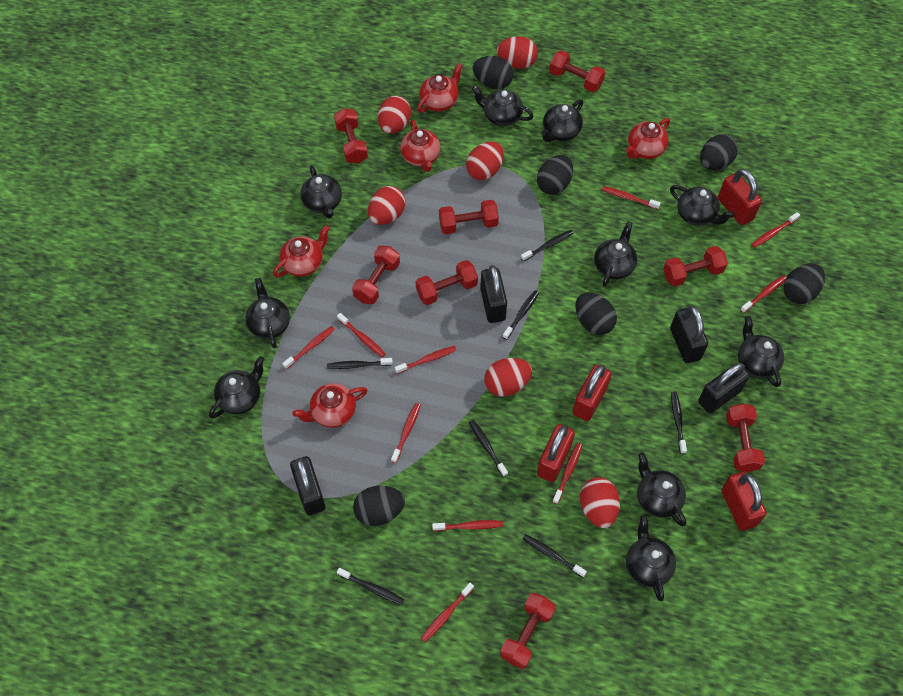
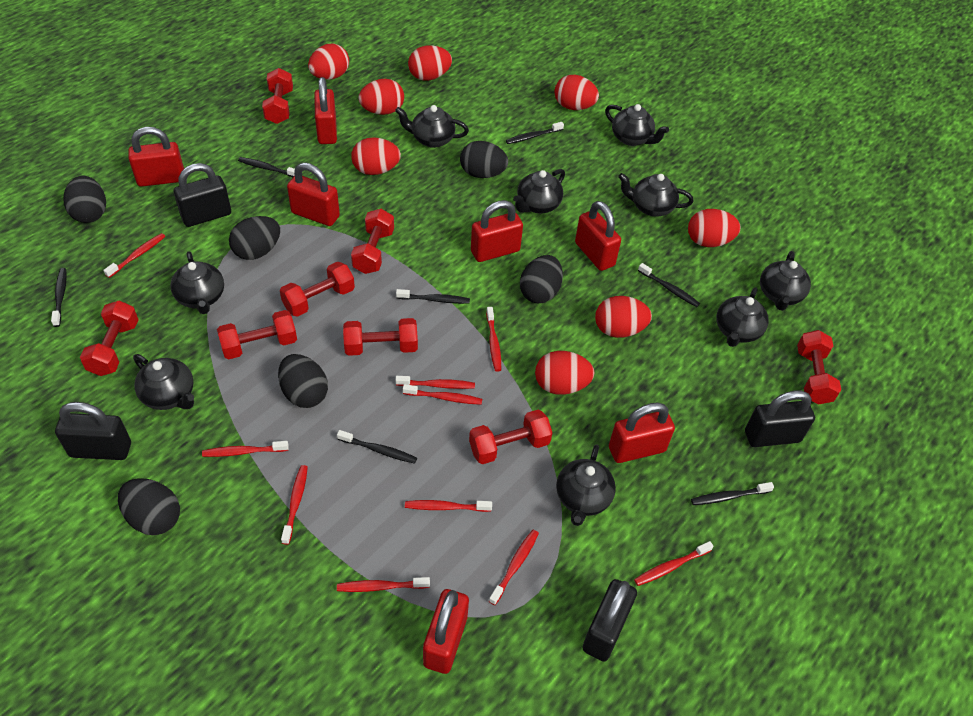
black teapot: [209,356,264,419] [245,278,290,348] [300,165,342,219] [472,85,534,126] [541,99,583,142] [594,221,637,287] [626,515,676,601] [637,453,686,526] [670,185,734,226] [738,316,784,387] = 10 -> [133,354,194,410] [170,251,224,314] [395,105,469,148] [513,169,565,213] [556,444,616,526] [605,104,669,146] [618,173,694,217] [716,287,769,347] [760,251,811,311] = 9
red egg: [368,186,405,225] [378,96,411,134] [466,142,504,180] [484,358,532,397] [497,36,538,69] [580,477,620,528] = 6 -> [308,44,349,80] [351,137,401,175] [358,79,404,115] [408,45,452,81] [535,351,595,395] [555,75,599,110] [595,296,652,338] [688,209,740,247] = 8
red padlock: [537,424,575,482] [573,365,612,421] [718,169,762,225] [721,472,767,531] = 4 -> [128,127,184,187] [287,163,340,226] [314,77,337,144] [423,589,469,674] [471,200,523,262] [575,201,621,271] [609,403,675,463] = 7
red teapot: [273,225,330,277] [292,383,367,428] [400,120,441,172] [417,63,463,113] [626,118,670,159] = 5 -> none = 0

